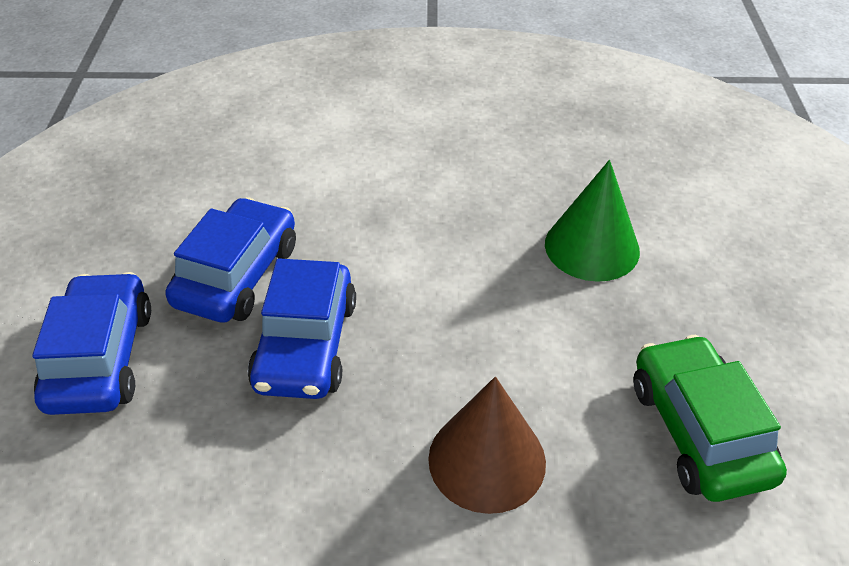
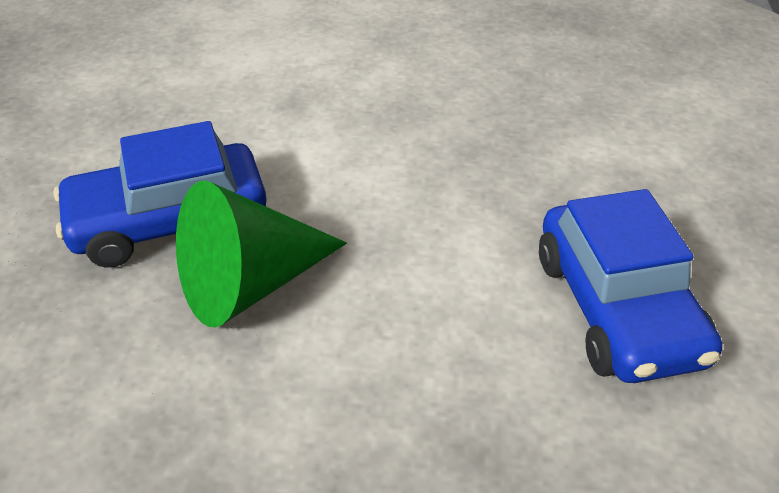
blue car: [32,272,151,415] [165,197,296,323] [248,258,356,399] = 3 -> [53,121,267,268] [539,189,722,383] = 2
brown cone: [428,377,546,514] = 1 -> none = 0
green car: [633,335,787,502] = 1 -> none = 0

